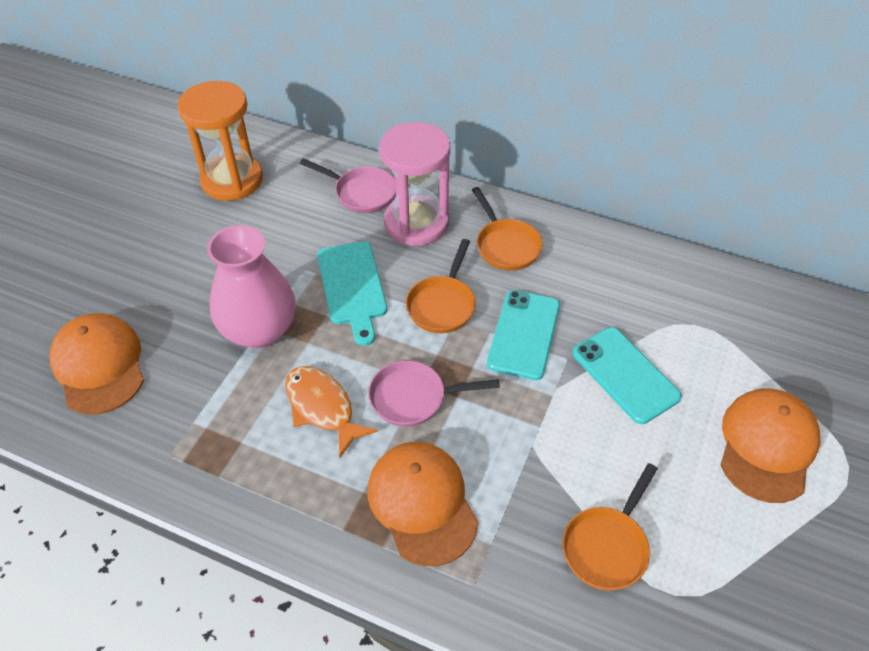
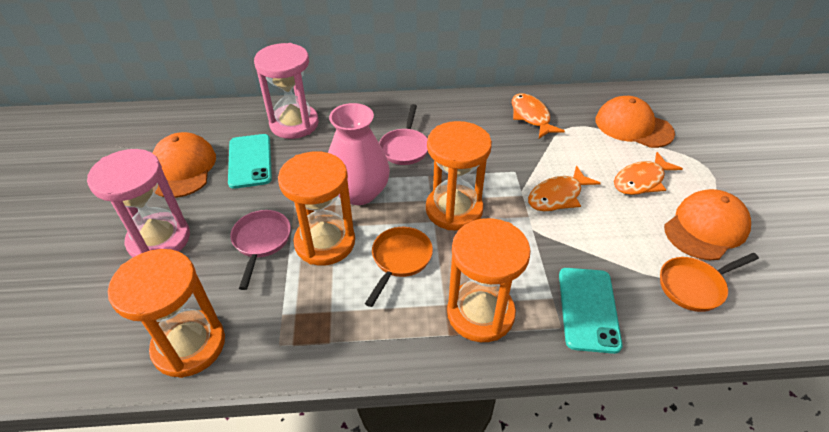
orange fish: [285,366,378,457] = 1 -> [512,93,565,138] [528,165,601,211] [614,152,683,195] = 3
orange hourglass: [178,81,263,201] = 1 -> [108,249,225,378] [278,152,355,266] [426,121,492,231] [447,218,531,342] = 4
orange pan: [406,239,476,333] [472,187,543,271] [563,463,658,591] = 3 -> [365,227,433,307] [660,253,759,312] = 2
pink hourglass: [379,122,450,246] = 1 -> [87,149,190,257] [254,43,319,139] = 2
turquoise cutting board: [317,242,387,346] = 1 -> none = 0

